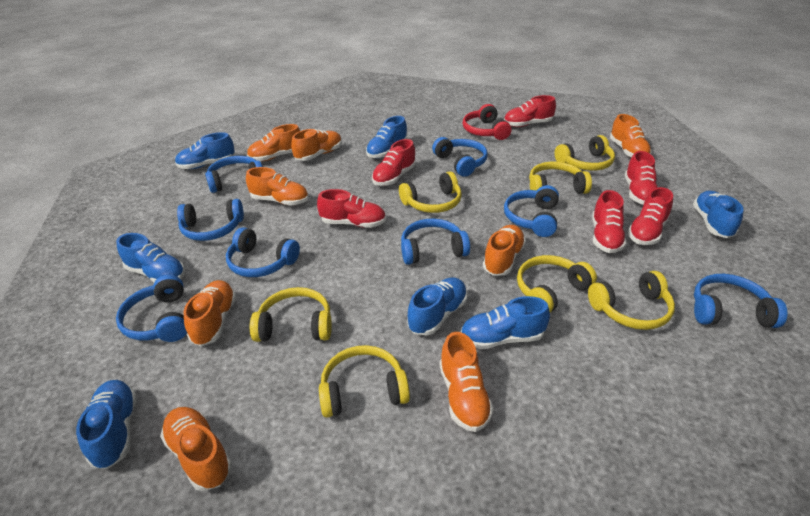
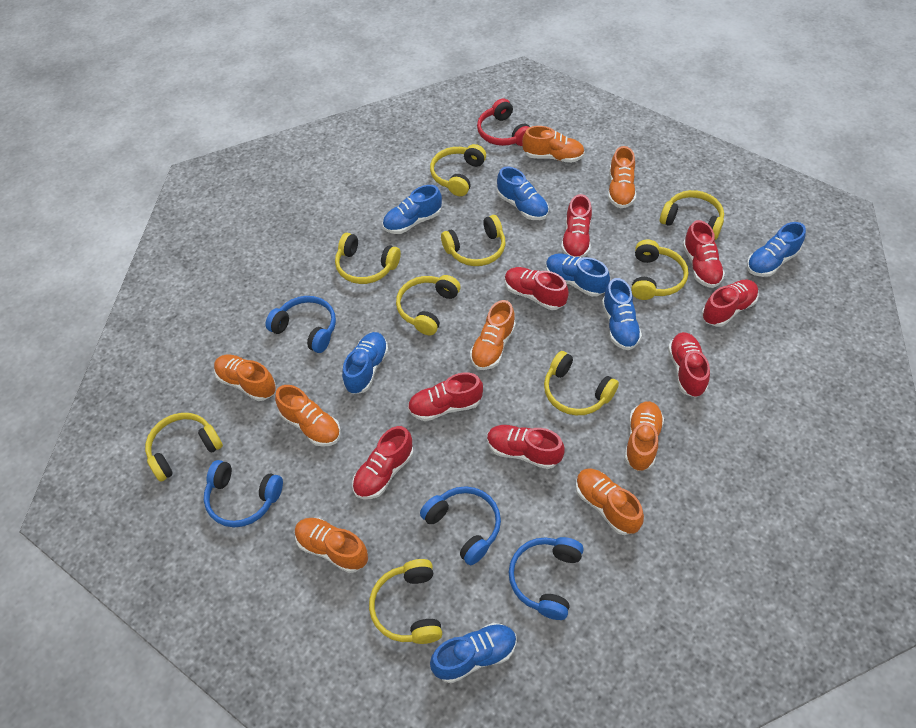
blue headphones: [116,275,187,342] [177,199,244,241] [205,156,263,193] [226,227,300,277] [401,218,470,265] [432,137,488,177] [504,185,559,237] [694,274,788,328] = 8 -> [204,460,283,527] [265,296,336,353] [420,486,501,565] [509,537,584,620] = 4
red shoe: [317,189,386,228] [372,139,416,186] [504,95,556,127] [592,190,626,253] [625,151,658,205] [628,187,673,245] = 6 -> [352,426,413,499] [408,372,483,421] [487,425,565,469] [505,267,569,310] [561,194,592,258] [668,332,710,398] [683,220,725,288] [702,279,759,327] = 8
yellow headphones: [250,287,332,342] [319,345,410,418] [399,171,462,213] [517,255,597,312] [529,162,592,194] [555,135,615,171] [588,271,675,330] = 7 -> [145,413,223,482] [335,233,401,284] [369,559,442,644] [396,275,461,335] [430,144,486,196] [441,215,506,266] [544,351,619,415] [631,239,688,300] [660,190,724,240] = 9

